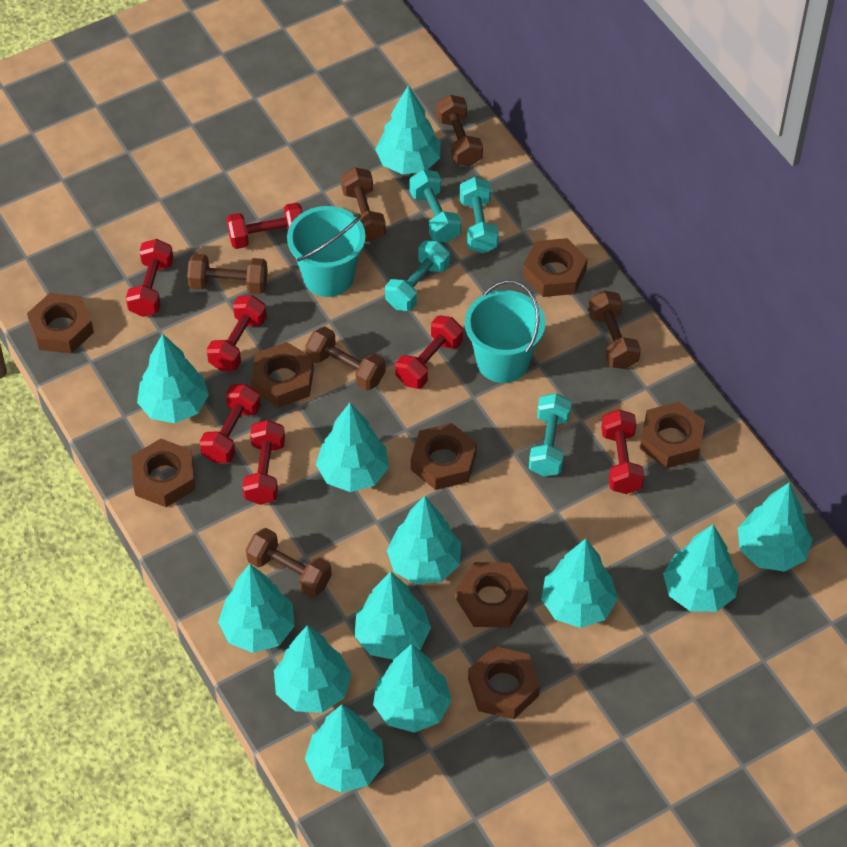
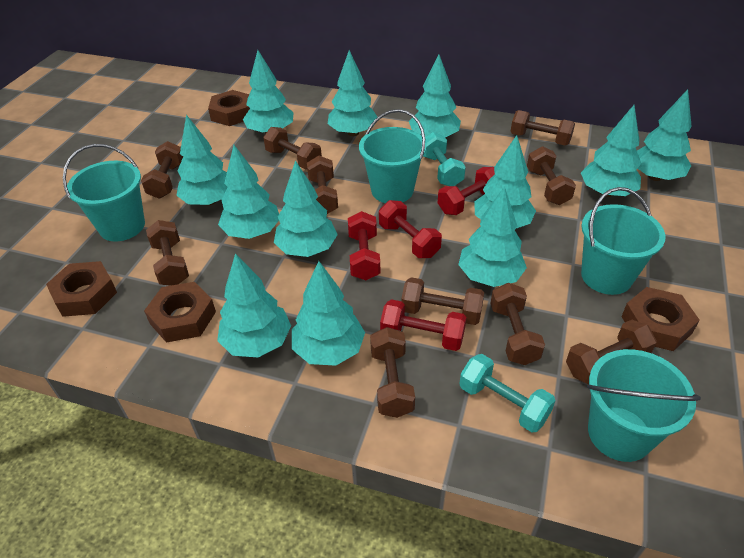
brown dumbbell: [187,254,268,294] [246,528,332,598] [305,326,386,391] [341,167,386,242] [436,95,483,166] [588,290,641,369] = 6 -> [141,141,183,199] [146,220,189,286] [263,127,322,169] [307,156,338,214] [370,327,415,418] [401,277,484,325] [490,283,545,365] [510,110,575,145] [527,146,576,205] [566,320,657,384] = 10
brown nut: [27,293,94,354] [132,439,195,507] [251,342,314,408] [411,423,477,490] [456,562,528,628] [468,646,540,719] [523,238,588,297] [640,402,705,468] = 8 -> [46,261,117,317] [144,282,216,343] [208,90,250,126] [621,287,700,351] = 4
red dumbbell: [126,239,173,317] [199,384,261,463] [206,295,267,371] [227,203,303,249] [243,420,285,505] [395,316,463,389] [601,409,644,494] = 7 -> [348,211,380,280] [379,200,442,258] [380,299,466,351] [438,167,495,215] = 4
turquoise bucket: [287,206,366,297] [465,280,545,383] = 2 -> [63,144,145,242] [359,109,427,203] [581,187,666,295] [587,349,701,462] = 4
turquoise dumbbell: [385,240,450,311] [409,169,461,243] [460,177,499,253] [529,393,571,477] = 4 -> [423,132,466,186] [459,354,556,433] = 2

